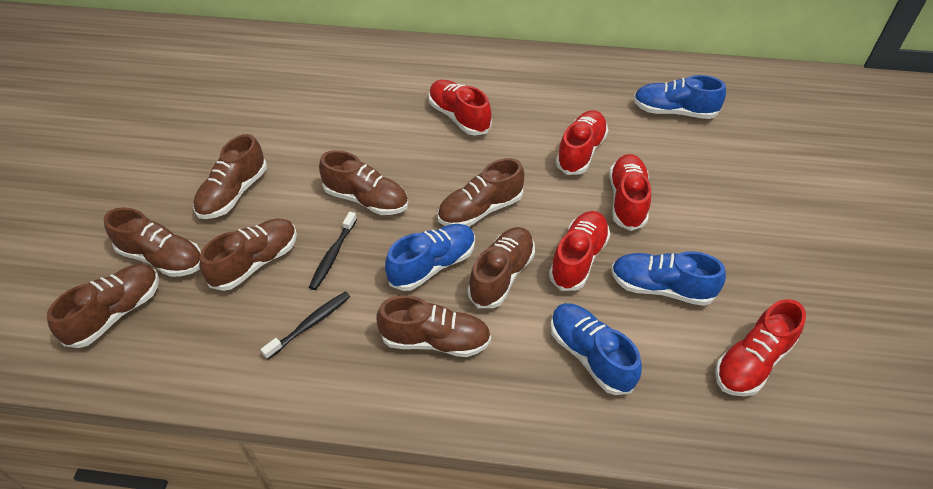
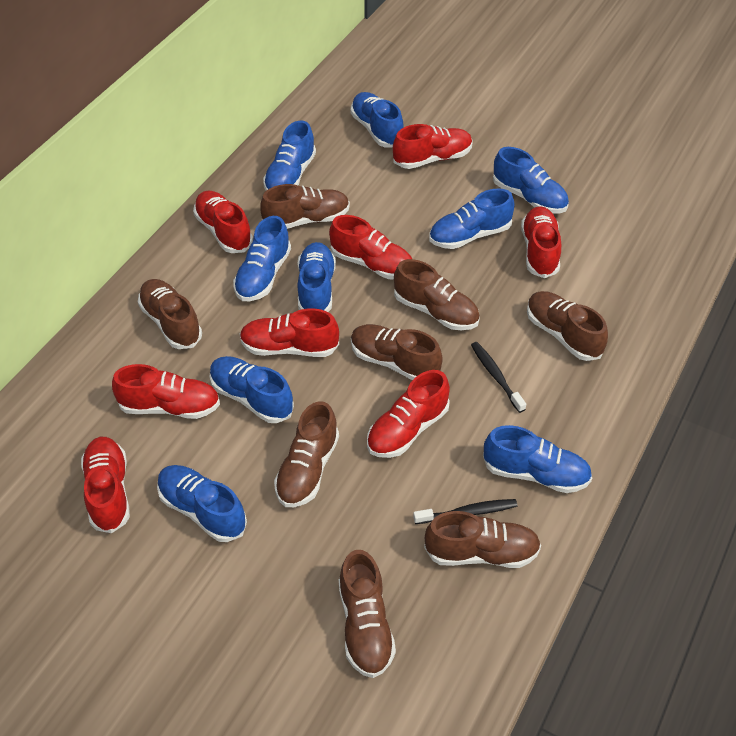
blue shoe: [385,224,475,291] [550,303,642,395] [611,251,726,306] [633,75,726,119] = 4 -> [157,465,247,542] [210,356,294,423] [233,216,291,301] [263,120,316,191] [297,242,336,312] [351,92,403,147] [429,188,515,249] [483,425,592,493] [493,147,569,214] = 9
red shoe: [429,80,492,135] [549,211,610,291] [556,110,608,175] [609,154,651,231] [715,299,806,397] = 5 -> [81,437,130,533] [112,364,220,419] [193,191,253,253] [240,308,339,357] [329,215,412,279] [367,370,450,458] [393,124,472,169] [521,206,561,278] = 8

